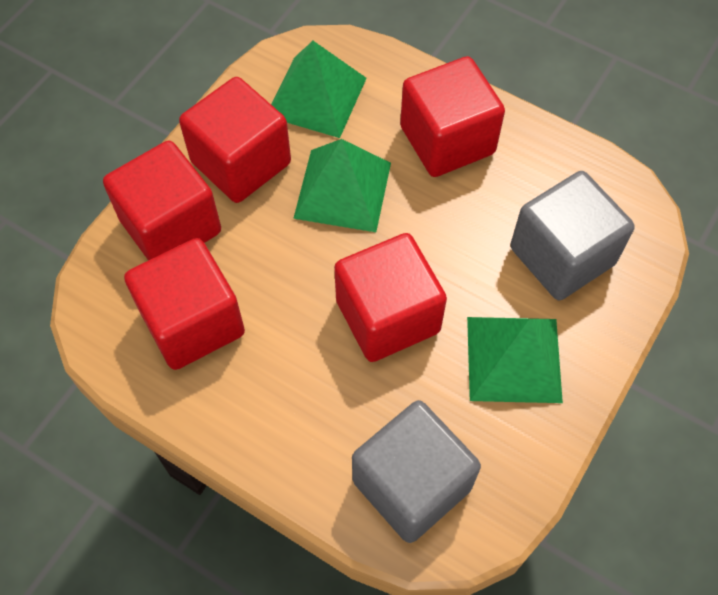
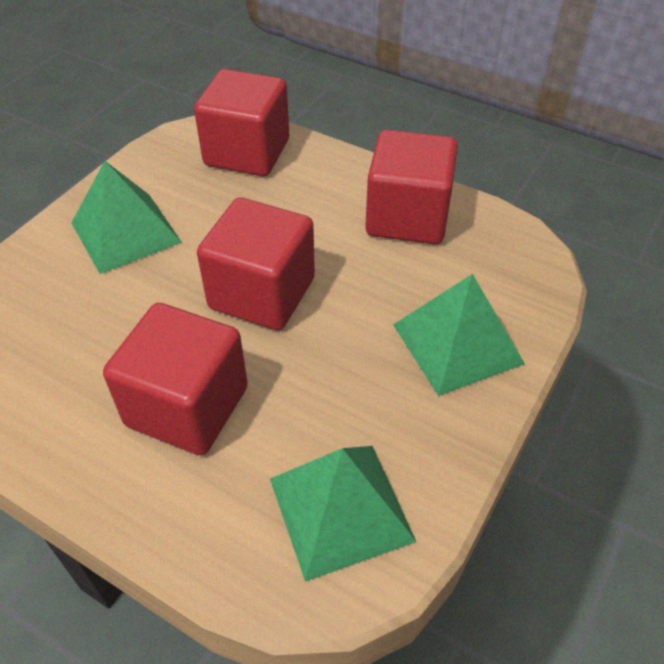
grey cube: [352,400,481,543] [510,171,635,300] = 2 -> none = 0
red cube: [103,141,221,260] [124,238,245,370] [179,77,291,203] [334,233,447,362] [400,56,505,177] = 5 -> [103,303,248,455] [194,69,289,176] [197,197,315,330] [365,130,458,244] = 4

